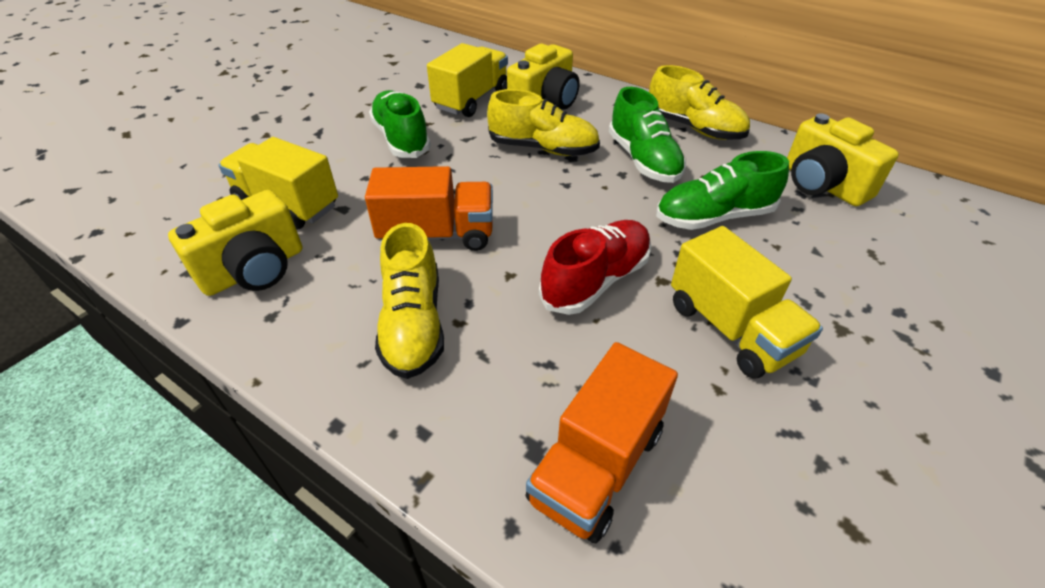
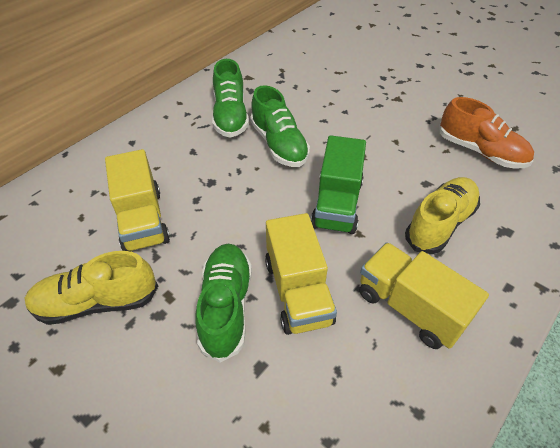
green truck: none = 0 -> [311,135,366,234] = 1
orange shoe: none = 0 -> [439,97,534,168] = 1
orange truck: [365,166,493,251] [525,342,678,543] = 2 -> none = 0
red shoe: [539,220,651,315] = 1 -> none = 0
yellow camera: [168,190,302,296] [507,44,580,109] [787,113,899,206] = 3 -> none = 0
yellow shoe: [375,223,444,379] [487,89,600,156] [649,65,750,140] = 3 -> [25,251,158,325] [405,177,480,254] = 2

